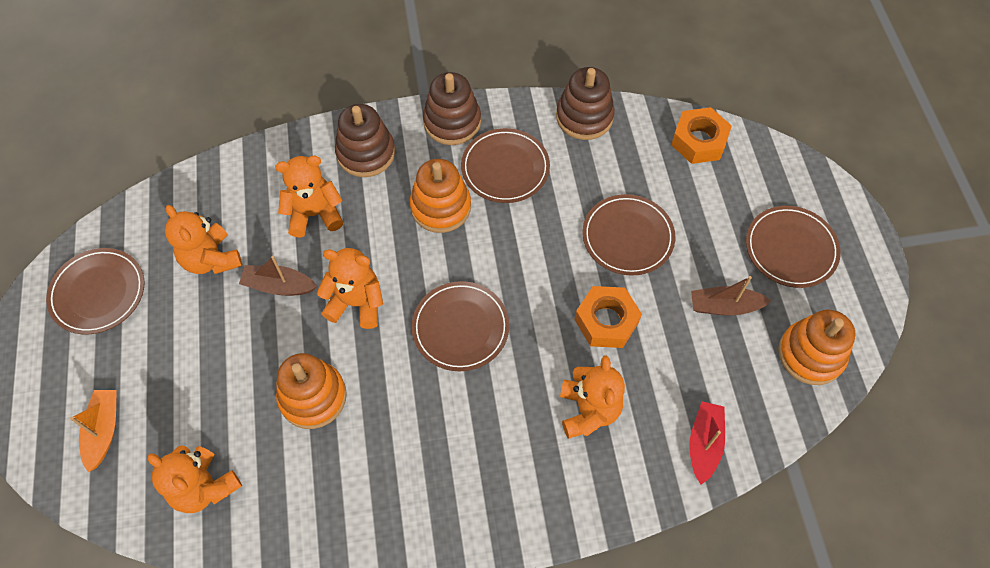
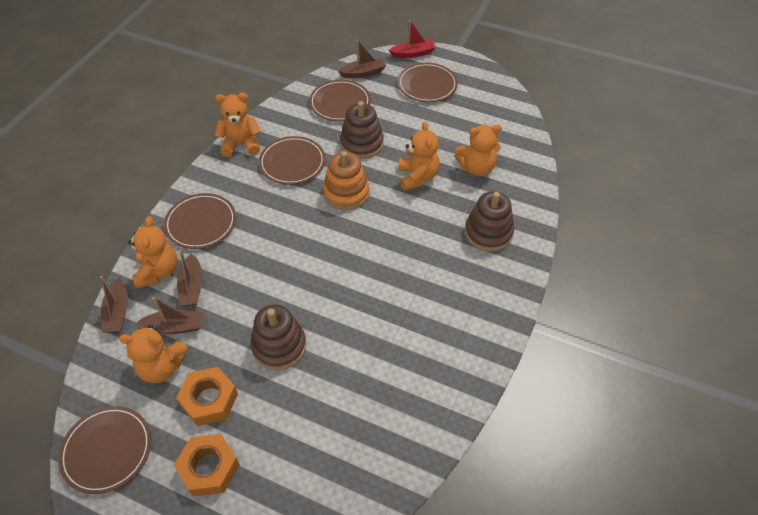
brown boat: [239,256,317,296] [691,276,771,315] = 2 -> [100,276,128,333] [136,297,203,334] [177,250,203,306] [338,40,386,78] = 4
orange boat: [70,390,117,472] = 1 -> none = 0
orange stacking toy: [276,353,347,429] [410,159,471,233] [778,310,856,385] = 3 -> [323,151,369,210] = 1

